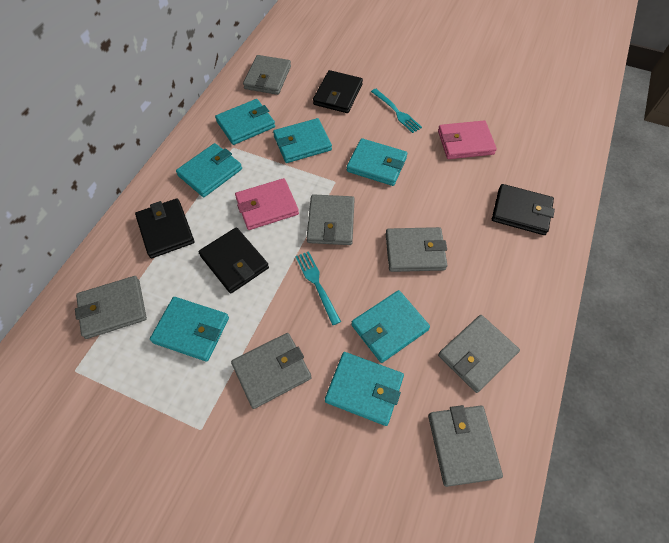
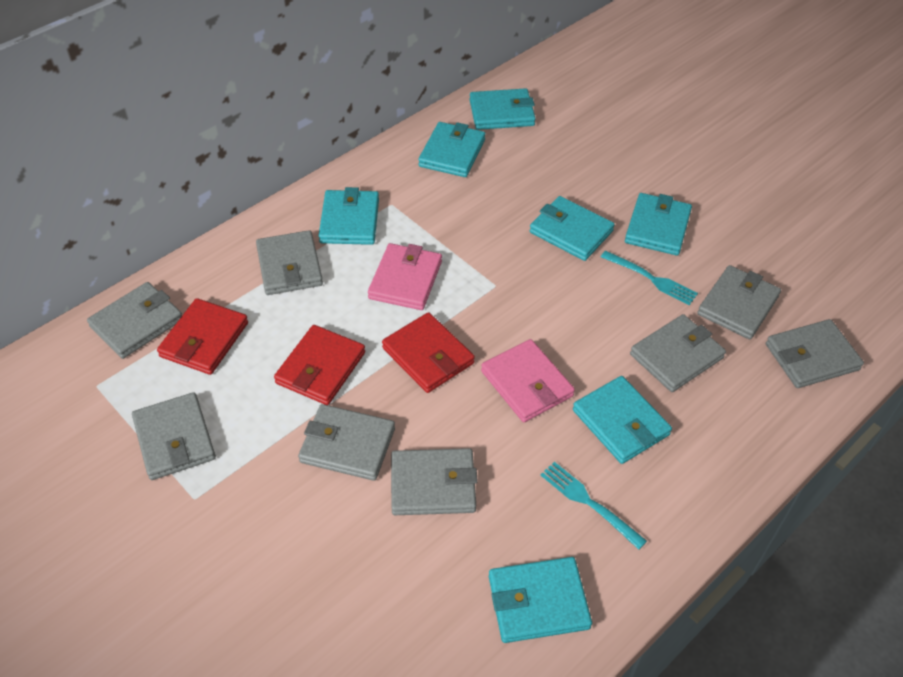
black wallet: [135,199,194,258] [198,227,269,293] [313,70,363,113] [492,184,555,235] = 4 -> none = 0
grey wallet: [75,276,147,339] [231,333,311,409] [243,55,291,95] [307,194,355,245] [386,227,447,272] [428,405,503,487] [438,315,520,393] = 7 -> [87,282,182,359] [132,392,216,480] [256,230,323,295] [298,404,395,481] [391,448,478,515] [630,314,726,392] [697,265,781,340] [766,319,864,388] = 8
red wallet: none = 0 -> [157,298,248,375] [274,325,365,405] [382,312,475,393] = 3

